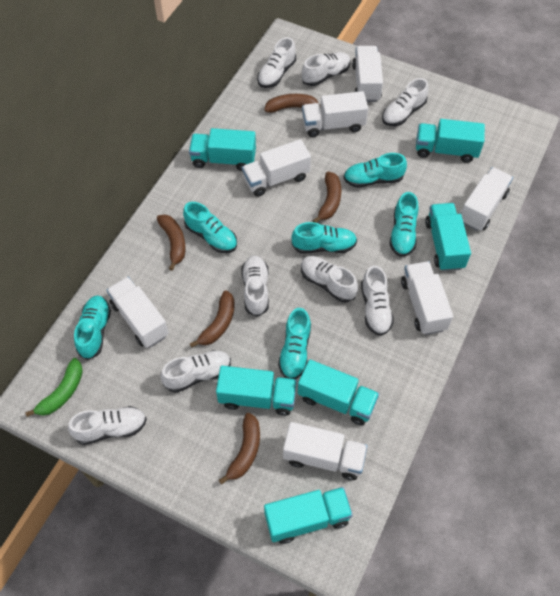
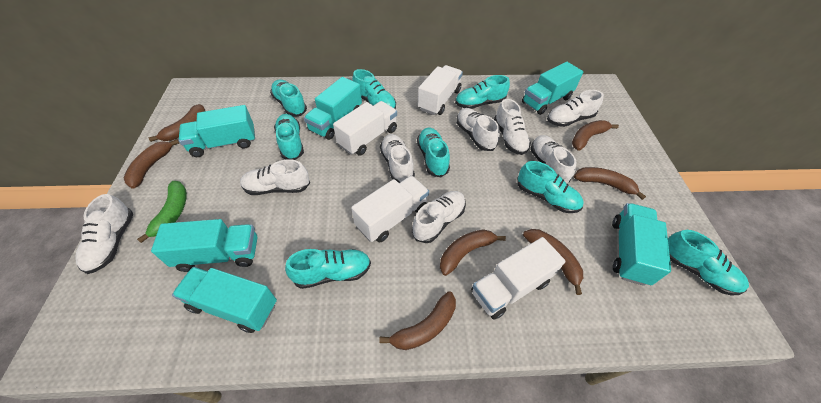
brown banana: [157,214,185,271] [190,290,234,348] [219,413,260,484] [264,94,321,113] [313,171,341,223] = 5 -> [124,139,179,189] [149,104,205,142] [379,291,456,350] [440,229,506,276] [523,229,583,295] [572,120,619,151] [574,167,646,200] = 7
turquoise shoe: [74,295,111,360] [183,202,237,253] [278,308,311,379] [292,222,357,253] [344,153,407,188] [389,192,419,257] = 6 -> [270,80,307,117] [274,114,304,160] [285,249,371,289] [352,69,396,109] [417,128,450,177] [455,75,510,109] [517,161,584,213] [668,230,749,295] = 8
white truck: [106,277,169,348] [242,139,311,197] [283,422,367,480] [302,91,368,137] [352,46,383,102] [401,261,453,335] [460,167,513,231] = 7 -> [333,101,397,156] [351,176,429,242] [418,65,463,115] [471,237,566,319] = 4

